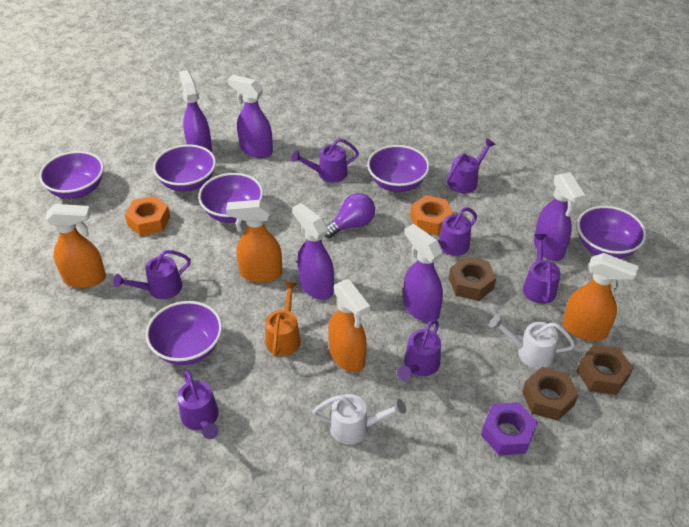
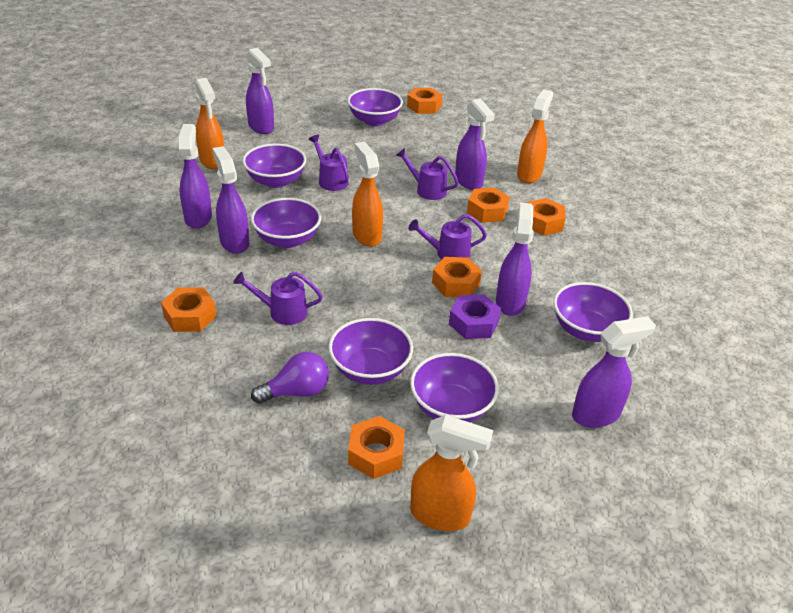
brown nut: [449,256,496,301] [522,367,578,421] [577,345,633,395] = 3 -> none = 0
orange nut: [125,196,170,236] [410,195,453,235] = 2 -> [161,287,217,332] [348,416,405,479] [407,88,443,114] [432,257,482,297] [467,188,510,223] [527,198,566,236] = 6
orange watering can: [265,281,301,356] = 1 -> none = 0
purple spray bottle: [179,70,212,152] [228,75,273,158] [292,203,334,300] [403,224,443,322] [534,172,585,261] = 5 -> [179,124,212,229] [213,146,249,254] [246,48,274,134] [455,98,495,190] [496,202,534,316] [572,316,656,428] = 6
purple watering can: [113,250,191,299] [178,370,219,439] [292,138,359,183] [397,320,441,380] [428,207,477,256] [446,138,496,193] [523,234,560,304] = 7 -> [233,272,323,325] [309,135,349,191] [396,148,459,200] [408,214,487,260] = 4
white watering can: [312,394,406,444] [489,315,575,369] = 2 -> none = 0

